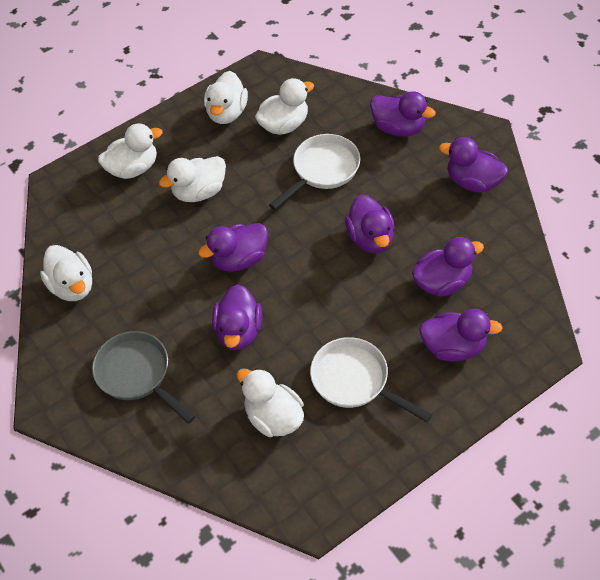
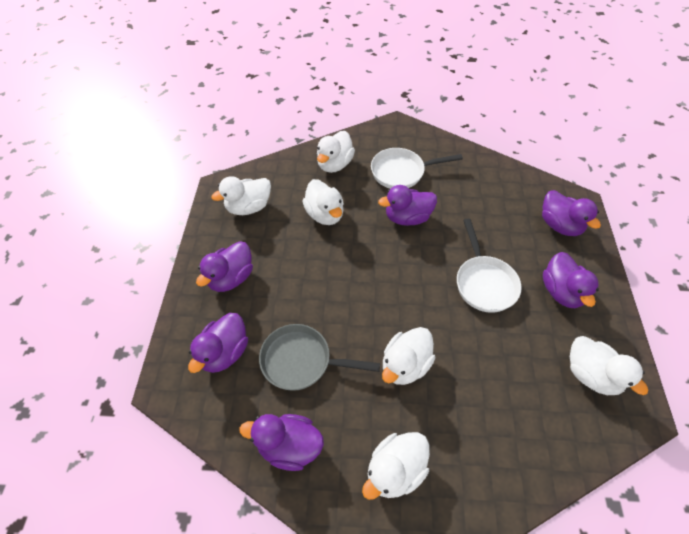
purple duck: [198,223,268,272] [212,284,262,350] [345,194,395,254] [370,91,436,137] [412,237,484,297] [419,309,503,362] [439,137,508,193] = 7 -> [188,313,248,373] [196,241,253,292] [240,414,324,471] [378,185,437,226] [542,190,601,236] [543,252,599,308] = 6

